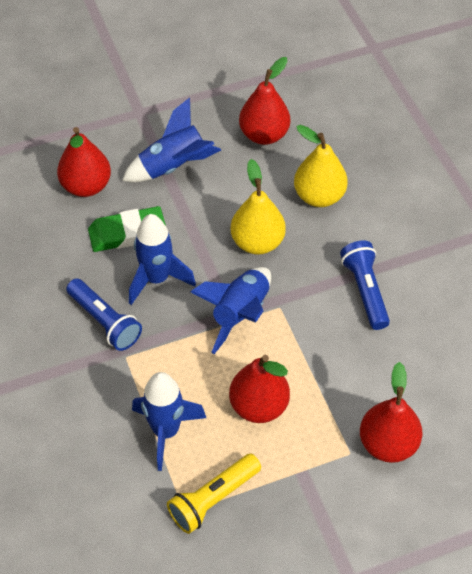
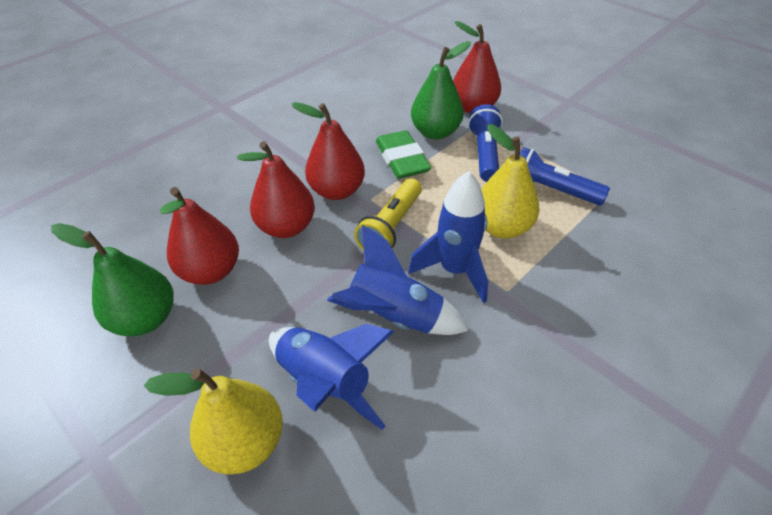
blue rocket: [122,98,221,182] [129,214,196,305] [132,372,206,471] [191,267,271,354] = 4 -> [269,324,394,430] [327,225,470,335] [408,171,488,303] = 3
green pear: none = 0 -> [51,223,174,336] [411,41,471,139] = 2

